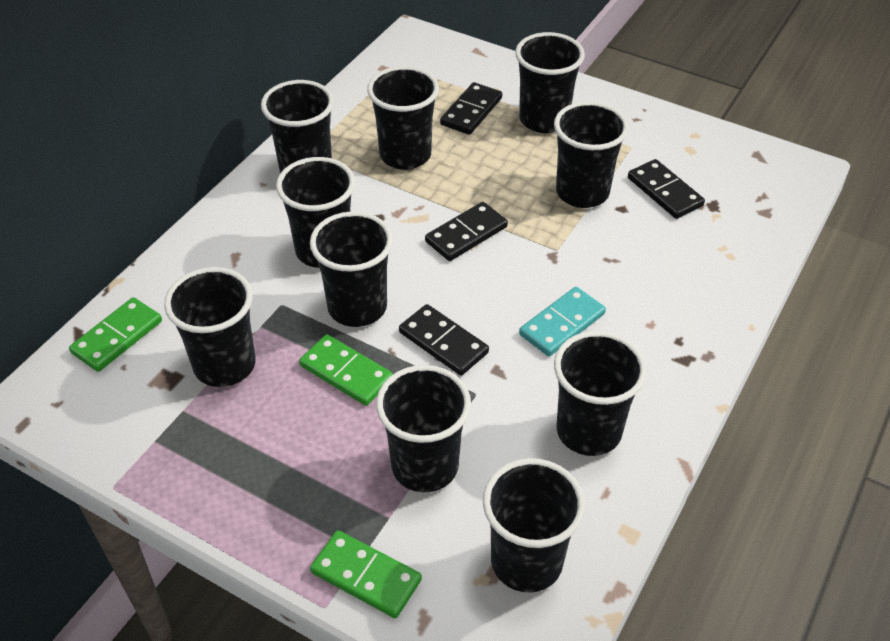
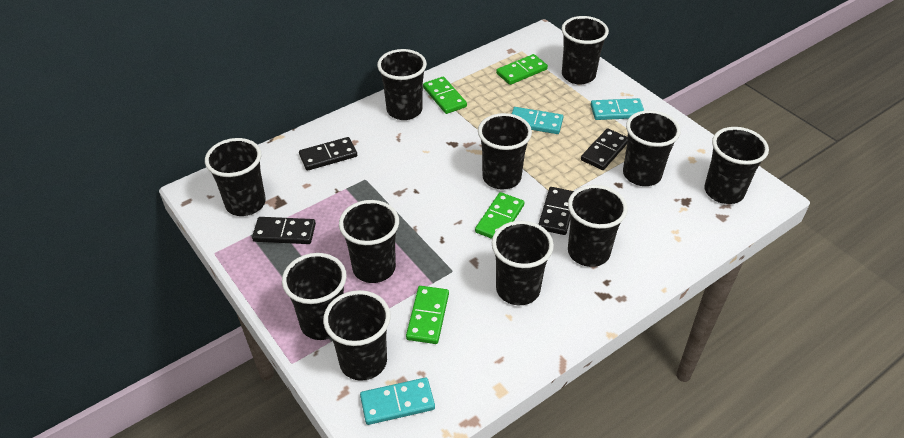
black cup: [164,267,256,387] [261,80,334,173] [276,157,355,268] [310,211,393,327] [367,66,439,170] [376,365,471,492] [483,458,585,593] [515,32,585,133] [554,101,629,208] [554,331,647,456] = 10 -> [205,138,266,216] [282,253,347,340] [323,290,391,381] [339,200,399,283] [377,49,427,120] [478,113,532,190] [492,221,554,305] [562,16,609,85] [568,185,628,267] [623,110,681,186] [704,127,769,204] = 11
green domino: [69,297,162,372] [299,334,393,406] [310,530,422,618] = 3 -> [406,286,449,344] [423,77,467,114] [475,192,524,239] [496,54,548,85] = 4
turquoise domino: [519,287,606,356] = 1 -> [360,378,435,425] [512,107,563,134] [591,98,644,120] = 3

